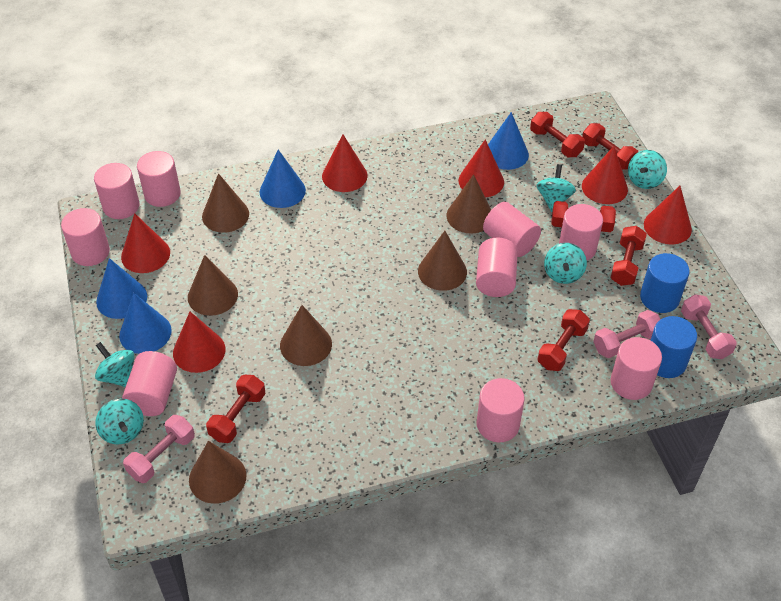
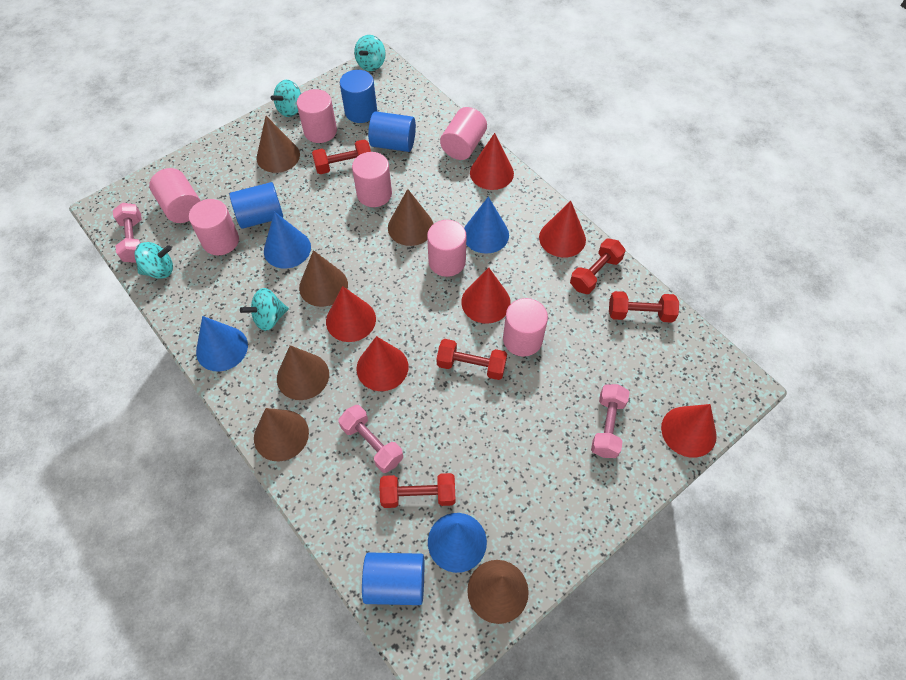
blue cylinder: [640,253,690,313] [650,316,697,378] = 2 -> [230,182,283,229] [340,70,377,123] [362,552,424,605] [368,111,416,152] = 4
pink cylinder: [61,208,110,266] [94,163,140,219] [122,351,177,416] [137,151,181,207] [476,237,518,297] [477,378,525,442] [483,202,541,257] [559,204,603,260] [610,337,662,400] = 9 -> [149,168,201,223] [189,199,239,255] [297,89,337,143] [352,152,392,207] [427,220,467,277] [440,107,487,160] [503,298,548,356] = 7
red dumbbell: [206,375,265,443] [530,112,585,157] [537,309,590,371] [551,201,616,232] [582,123,638,170] [610,226,647,286] = 6 -> [312,139,371,174] [380,473,455,508] [436,339,507,380] [570,239,625,294] [609,291,679,323] = 5
turquoise spinning top: [95,342,134,387] [95,398,144,444] [536,164,576,212] [544,243,587,284] [628,150,667,189] = 5 -> [134,242,173,279] [240,288,289,331] [271,80,301,117] [354,35,386,71] = 4

